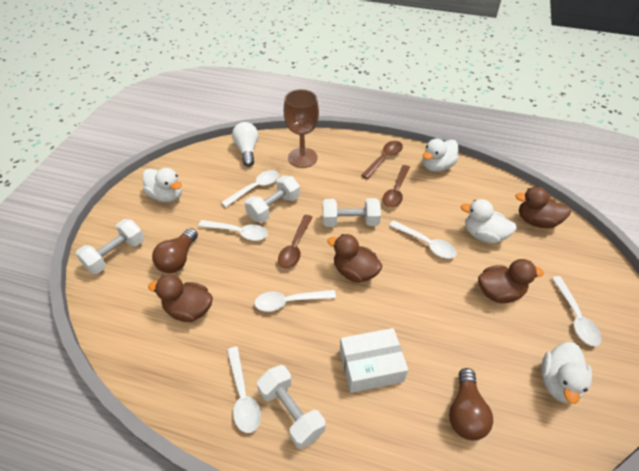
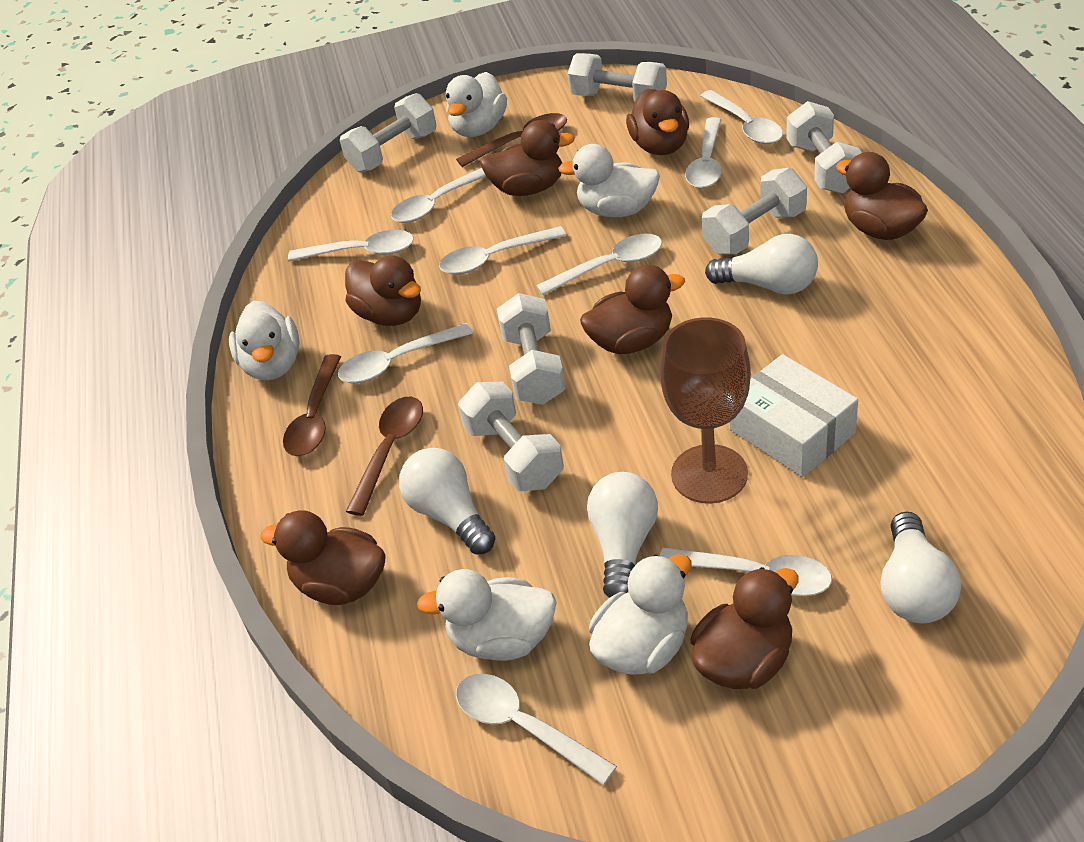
brown duck: [148,275,213,322] [327,234,382,283] [478,259,544,303] [515,187,571,228] = 4 -> [260,510,386,605] [345,255,421,326] [480,120,575,196] [580,265,685,354] [626,88,689,155] [691,567,799,689] [836,152,928,240] = 7
brown light bulb: [152,228,198,273] [449,368,493,440] = 2 -> none = 0
white duck: [143,168,182,202] [423,139,459,172] [461,199,517,243] [541,342,592,404] = 4 -> [229,301,300,381] [417,569,557,661] [446,72,507,137] [558,144,660,217] [589,554,692,675] = 5
white dumbbell: [76,219,144,274] [245,176,300,223] [257,365,325,449] [323,198,381,227] = 4 -> [340,93,437,173] [458,382,564,491] [497,293,566,405] [567,53,667,101] [702,168,807,255] [786,101,862,194] = 6
white light bulb: [232,122,259,167] = 1 -> [399,448,495,555] [587,472,658,598] [705,234,818,295] [880,512,961,623] = 4
white spoon: [198,220,268,241] [221,170,279,207] [227,347,261,433] [254,290,336,312] [389,220,457,259] [552,276,602,346] = 6 -> [288,230,414,261] [338,323,473,383] [391,168,486,223] [439,226,566,275] [456,674,617,785] [536,234,662,296] [660,548,832,596] [685,117,722,189] [701,90,783,144] = 9

